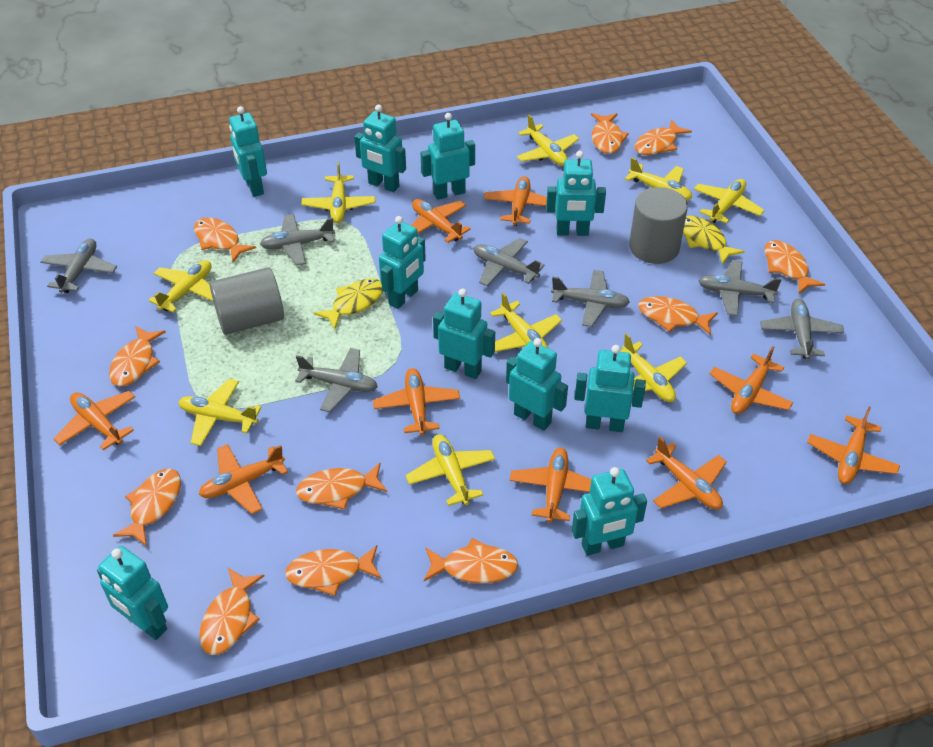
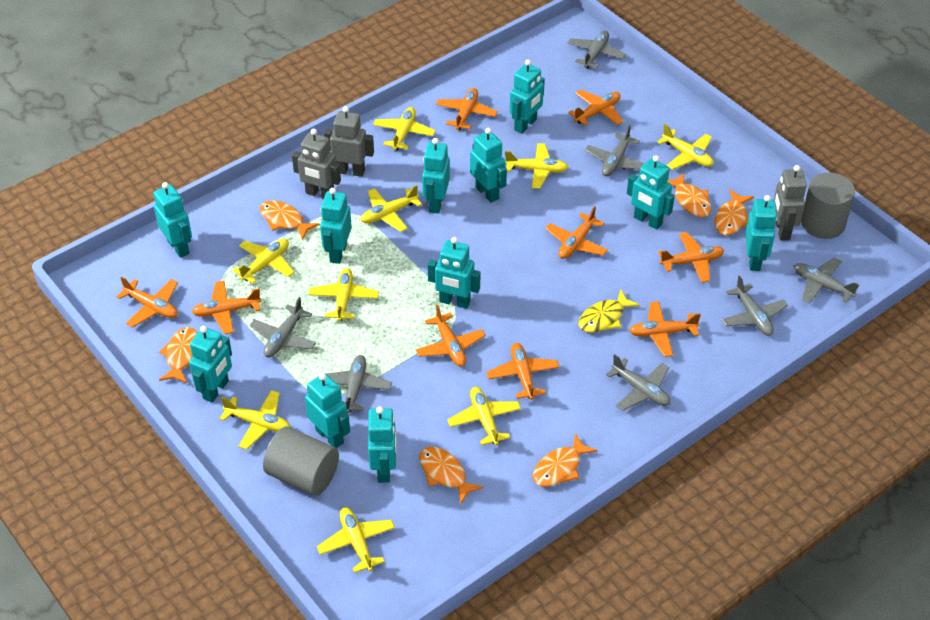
grey robot: none = 0 -> [292,129,341,199] [324,106,374,177] [774,165,807,241] = 3
orange fish: [109,326,166,386] [113,469,181,546] [194,217,256,262] [199,568,265,655] [285,545,382,596] [296,462,387,510] [424,538,519,584] [591,113,629,154] [635,119,692,155] [638,296,718,335] [764,240,825,294] = 11 -> [159,327,198,383] [260,200,320,240] [419,447,484,504] [533,433,598,487] [667,173,711,217] [715,189,754,235] = 6
turquoise robot: [97,546,168,640] [229,106,267,197] [354,104,406,192] [379,216,426,309] [421,113,475,200] [433,289,495,379] [506,338,568,431] [546,151,606,236] [572,467,647,556] [575,345,646,432] = 10 -> [153,182,192,258] [189,326,232,403] [305,373,350,448] [320,188,352,264] [368,406,397,483] [422,138,450,214] [428,237,480,309] [470,128,507,203] [510,59,545,134] [627,155,675,230] [745,195,777,271] = 11
yellow fish: [314,278,383,330] [683,216,745,265] = 2 -> [578,290,640,333] = 1

